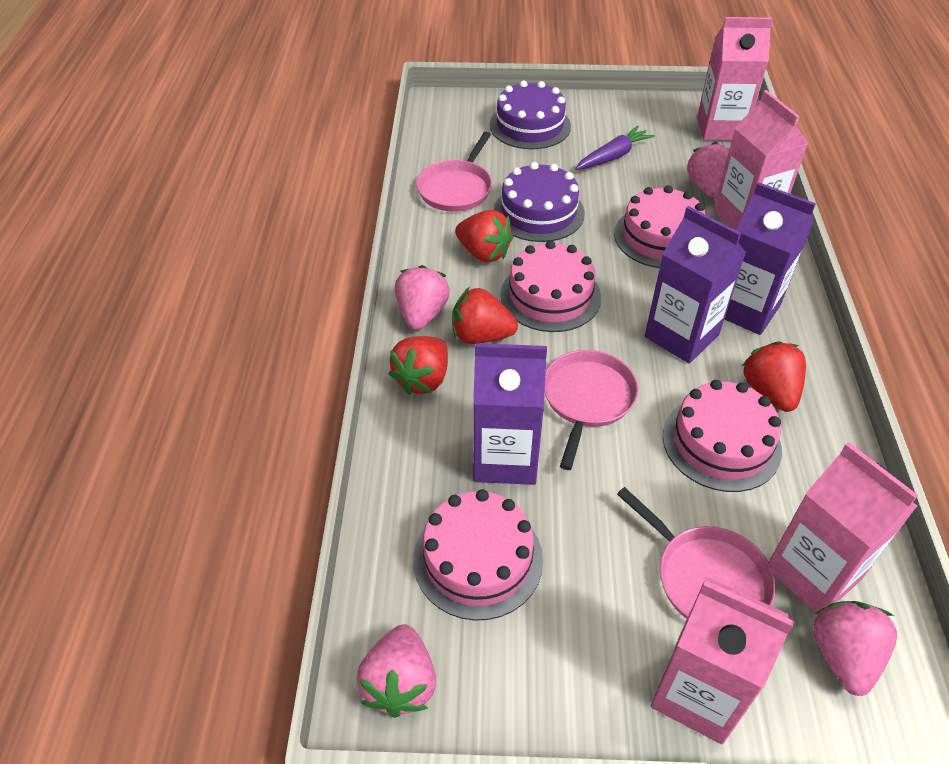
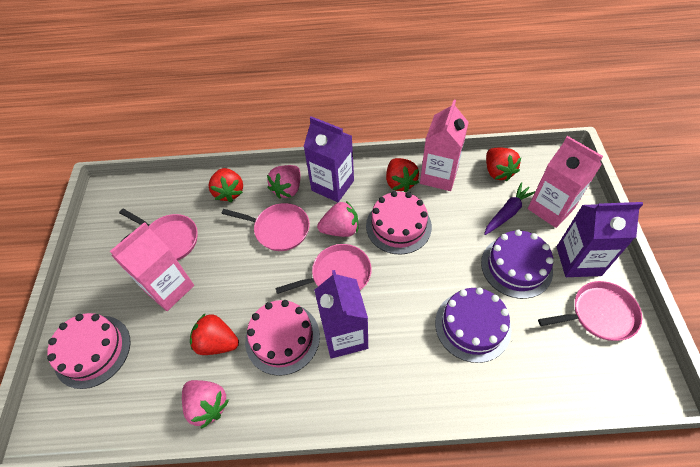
pink cake: [413,489,543,621] [501,241,601,332] [614,185,706,268] [663,380,782,492] = 4 -> [47,313,131,389] [245,300,320,376] [366,191,432,255] = 3
pink carton: [651,576,795,744] [697,17,773,141] [713,90,808,230] [769,442,918,615] = 4 -> [110,222,194,311] [420,100,469,191] [528,136,603,228] = 3
pink pan: [416,132,492,212] [545,350,639,470] [617,487,776,619] = 3 -> [119,209,198,261] [222,203,310,251] [276,244,372,294] [538,281,642,341] = 4
pink strawberry: [356,624,436,718] [395,265,450,330] [687,142,730,198] [813,601,897,696] = 4 -> [182,380,229,429] [267,165,300,199] [317,201,358,237] = 3

